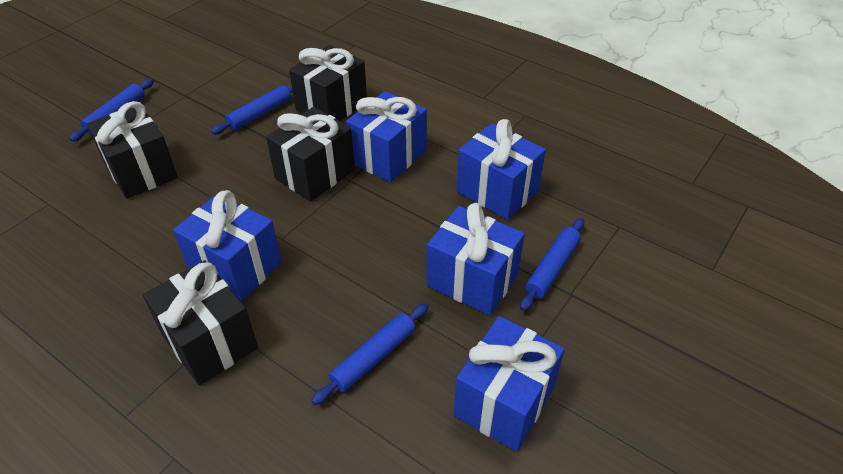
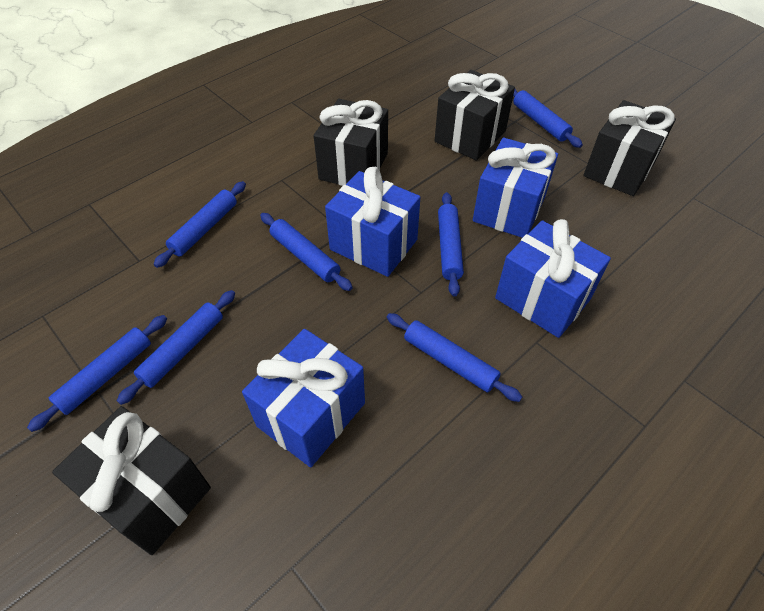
blue gift: [173,190,282,301] [346,91,427,183] [427,203,524,316] [454,316,565,452] [456,119,546,220] = 5 -> [242,329,365,467] [325,167,420,277] [473,138,558,238] [495,219,611,338] = 4
blue rolling pin: [70,79,154,142] [211,85,293,134] [311,303,428,405] [520,218,584,311] = 4 -> [27,315,167,432] [117,290,235,405] [154,181,246,268] [260,213,353,291] [387,313,522,402] [438,192,464,297] [513,89,583,148] = 7

